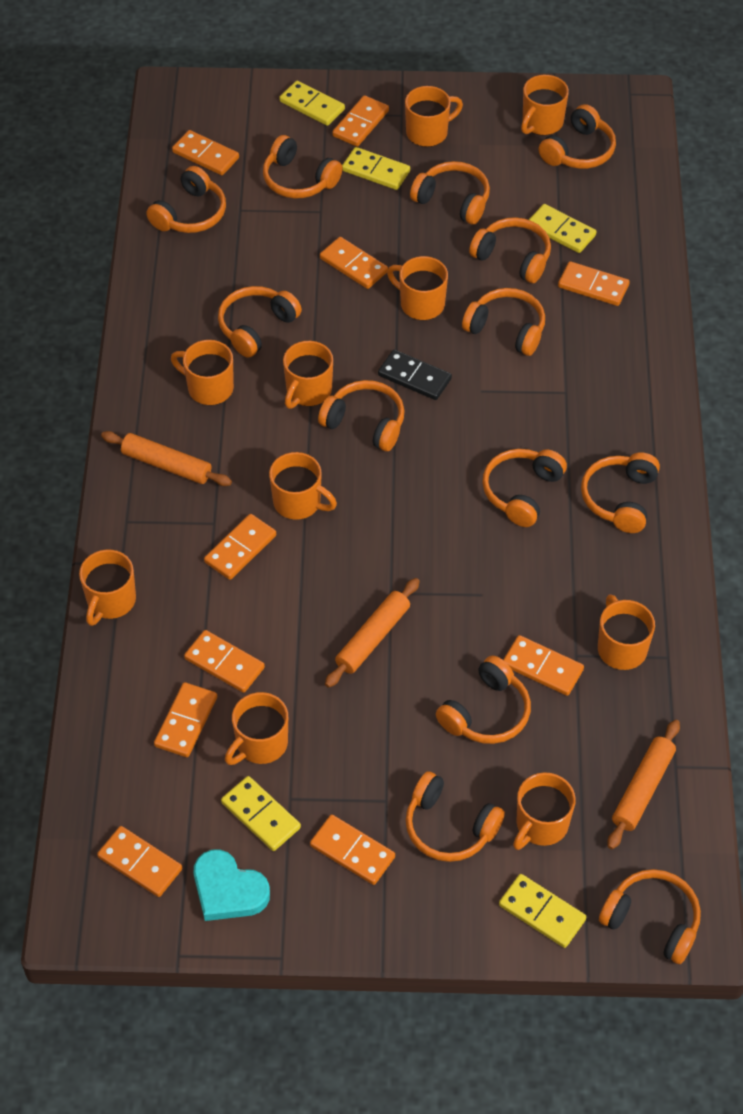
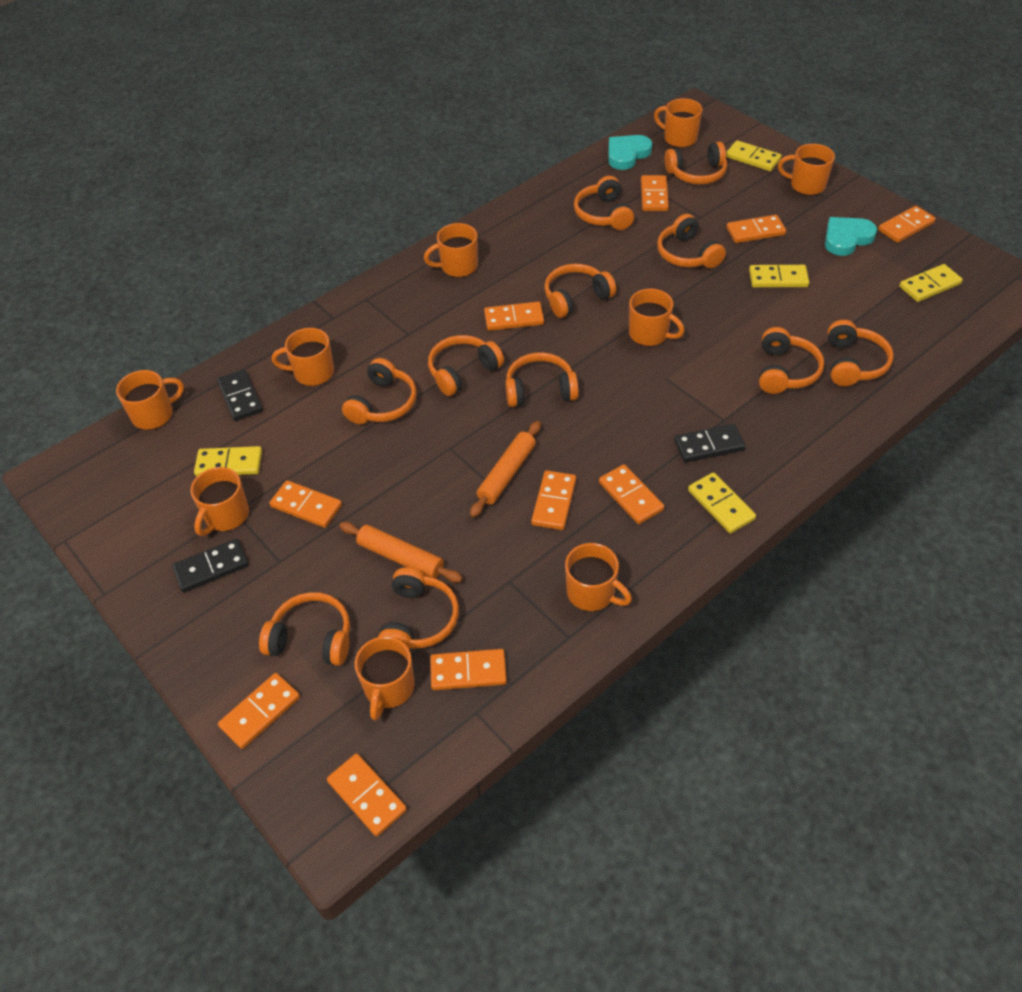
black domino: [378,350,452,400] = 1 -> [172,539,248,593] [217,369,263,421] [674,424,746,463] = 3
orange headphones: [146,166,226,233] [218,286,302,358] [263,135,343,199] [318,380,405,451] [406,771,505,862] [410,161,490,225] [436,656,531,744] [462,288,545,356] [469,217,551,283] [482,449,567,527] [539,104,616,169] [581,452,660,533] [599,869,701,964] = 13 -> [259,592,350,666] [342,358,417,424] [378,568,459,649] [428,335,504,396] [505,352,579,407] [544,264,616,318] [574,176,634,230] [657,214,726,268] [665,142,727,184] [759,327,824,394] [827,320,894,386] = 11
orange mug: [79,550,136,626] [171,340,234,405] [225,692,288,765] [269,452,337,520] [283,341,333,409] [387,256,448,320] [405,86,463,147] [513,772,576,850] [521,75,569,135] [598,594,655,670] = 10 -> [116,370,184,430] [191,467,249,536] [272,328,334,386] [355,636,415,721] [424,223,478,277] [565,543,632,611] [629,289,685,346] [654,98,702,148] [778,144,835,195] = 9
orange rolling pin: [101,431,232,486] [325,578,420,688] [607,720,680,849] = 3 -> [339,522,463,583] [470,421,541,517] = 2
turquoise heart: [194,849,270,921] = 1 -> [608,135,652,170] [825,217,877,256] = 2

